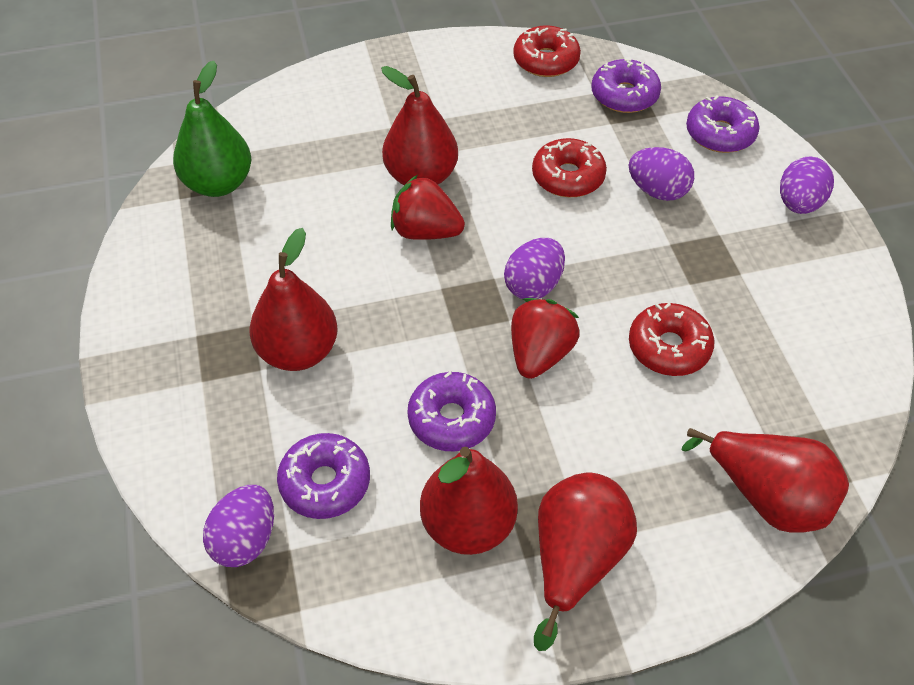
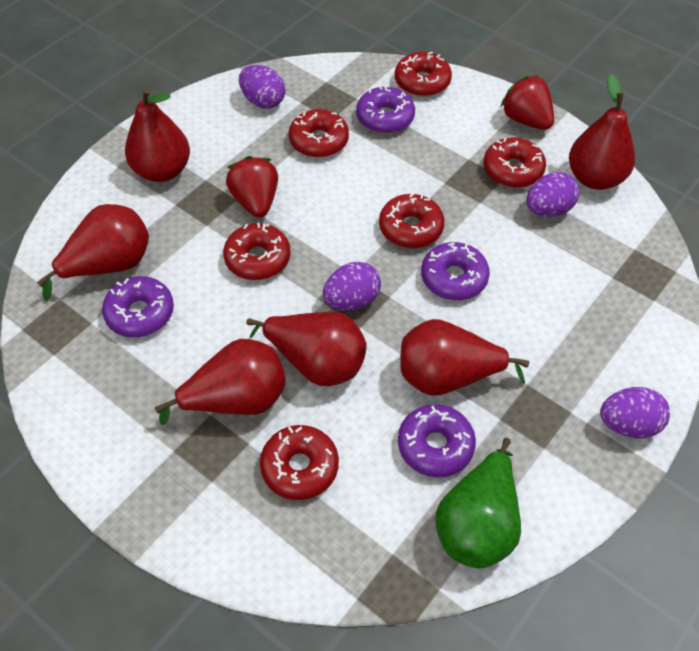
red donut: [513,25,581,77] [532,138,607,197] [629,303,714,376] = 3 -> [223,223,291,280] [260,425,339,500] [289,109,349,157] [379,193,445,248] [395,52,452,97] [483,137,546,188] = 6
red pear: [249,228,338,371] [381,66,458,185] [420,446,518,555] [534,472,637,651] [682,428,849,533] = 5 -> [37,204,149,301] [125,88,190,182] [155,339,286,425] [246,312,367,386] [400,319,529,395] [569,74,635,190] = 6

